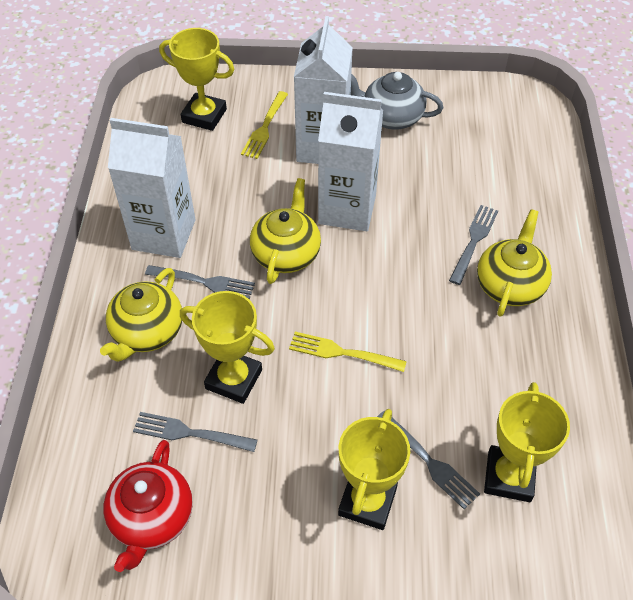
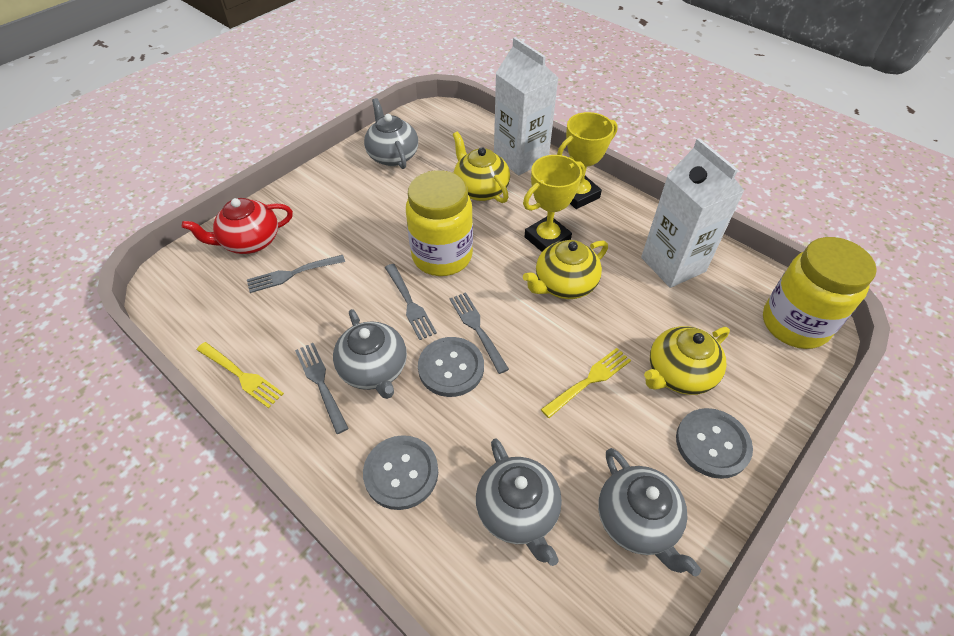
grey button: none = 0 -> [363,435,438,510] [418,337,484,397] [676,408,753,479] = 3
grey teapot: [351,72,443,130] = 1 -> [333,309,407,399] [364,98,418,169] [476,438,562,566] [598,448,701,576] = 4
white carton: [108,118,195,258] [294,16,353,164] [318,92,383,231] = 3 -> [494,37,558,175] [641,138,745,288] = 2
yellow jar: none = 0 -> [406,170,473,276] [763,237,877,349] = 2
yellow trophy: [159,28,234,131] [180,291,275,404] [338,409,410,530] [484,382,570,502] = 4 -> [523,155,585,252] [557,112,618,209] = 2

